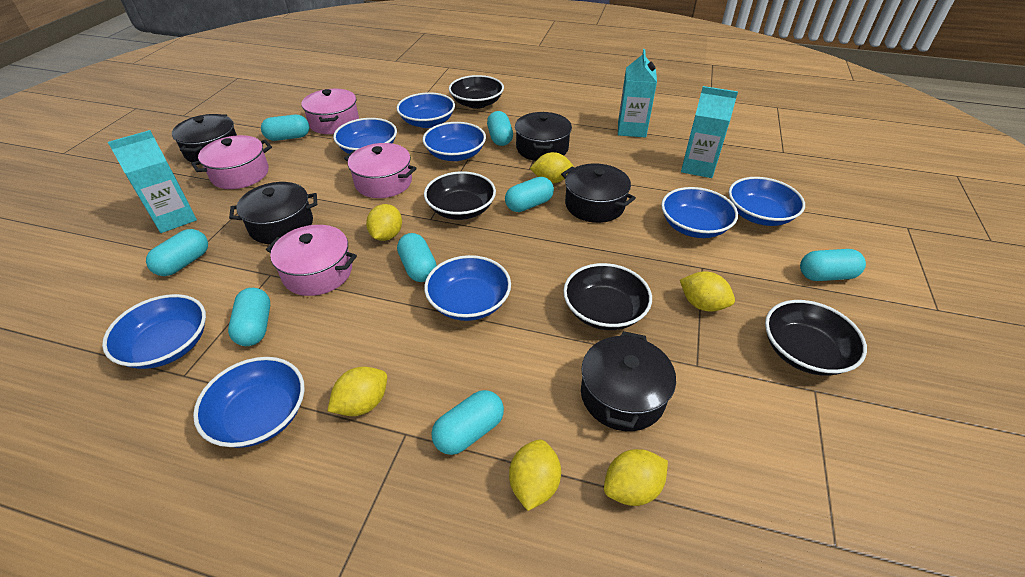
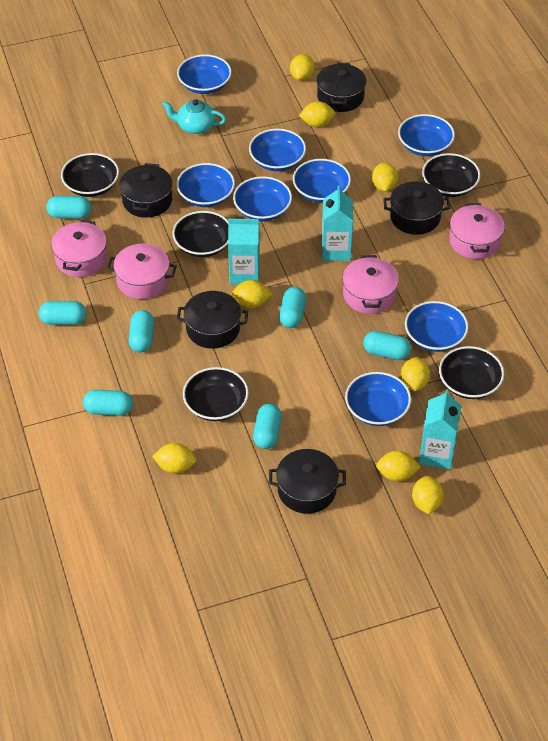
black bowl: [424,171,496,220] [449,75,504,109] [563,263,652,330] [765,300,867,376] = 4 -> [61,153,119,197] [172,211,228,257] [183,367,249,421] [422,153,480,197] [439,346,504,399] = 5
turquoise capsule: [146,229,208,276] [228,288,270,346] [261,115,309,141] [397,233,437,282] [431,390,504,455] [487,111,513,146] [505,177,554,212] [800,249,866,281] = 8 -> [39,301,87,325] [46,196,91,218] [83,390,133,416] [129,310,154,352] [253,404,282,449] [279,287,306,328] [363,331,411,360] = 7
turquoise teapot: none = 0 -> [162,99,226,134] = 1
yellow lemon: [327,367,387,416] [366,204,402,241] [509,439,561,511] [530,152,574,183] [604,449,668,506] [680,271,735,311] = 6 -> [152,443,196,474] [232,280,272,308] [290,54,314,81] [299,101,335,127] [372,163,398,192] [376,451,421,482] [401,357,430,392] [412,476,444,514] = 8

